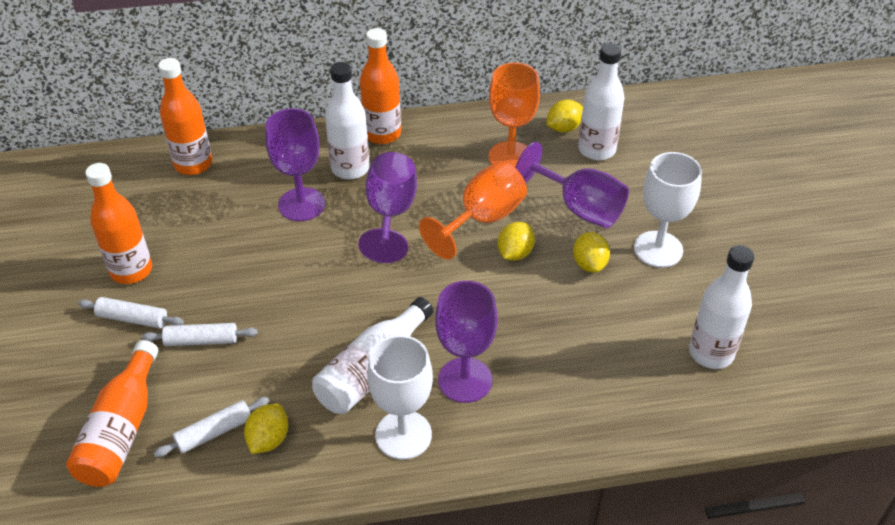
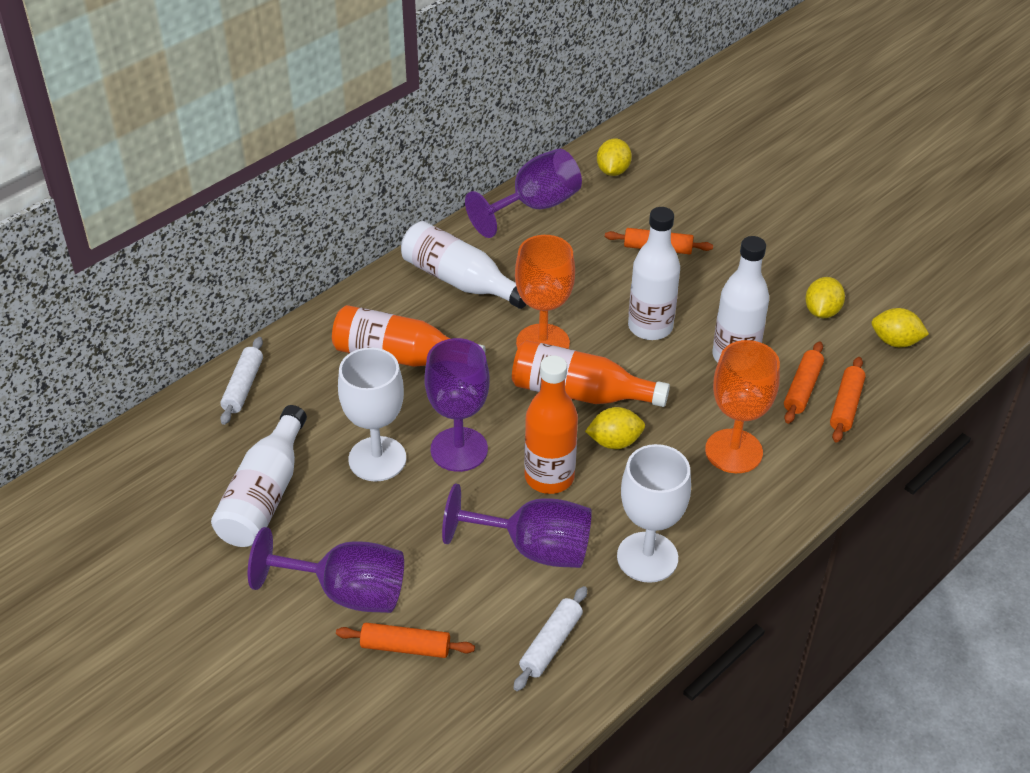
orange bottle: [66,340,158,487] [85,163,152,284] [158,58,212,175] [360,28,401,144] = 4 -> [332,305,485,367] [512,340,670,407] [524,355,578,494] = 3
orange rolling pin: none = 0 -> [336,623,475,658] [605,228,713,254] [784,341,824,424] [830,357,866,443] = 4
white rolling pin: [78,297,184,328] [142,323,258,346] [154,397,269,457] = 3 -> [220,337,263,425] [513,586,587,691] = 2

